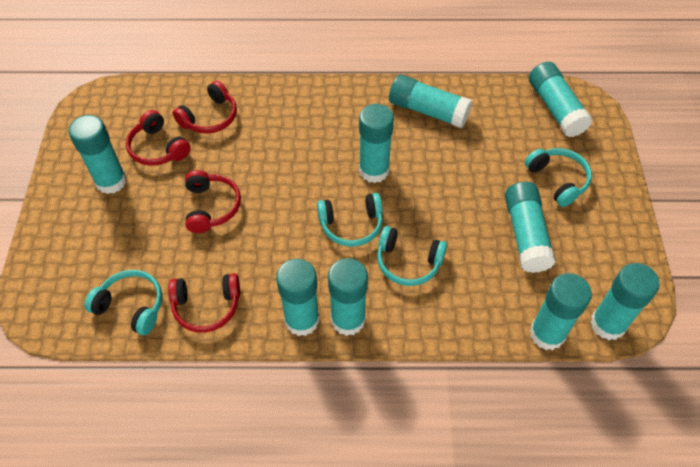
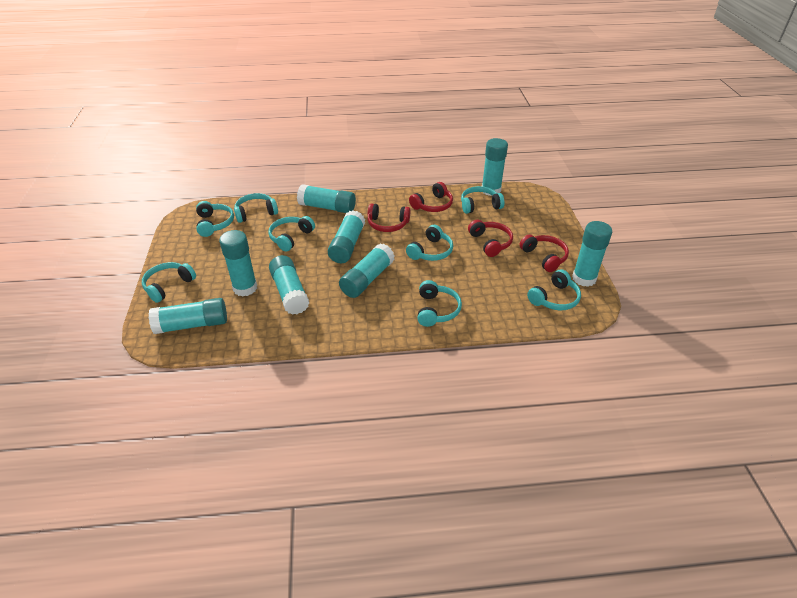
turquoise glue stick: [69,115,127,194] [276,259,319,336] [328,258,368,336] [359,104,394,183] [389,75,472,128] [505,182,556,273] [529,62,593,137] [530,273,592,350] [590,263,660,340] = 9 -> [149,298,227,334] [219,230,257,296] [269,255,309,315] [297,184,356,213] [328,210,365,263] [339,243,395,298] [482,138,508,196] [572,221,612,287] = 8
turquoise headphones: [85,270,162,335] [317,193,383,247] [377,226,447,286] [525,148,592,207] = 4 -> [142,262,196,303] [196,201,234,237] [234,193,278,223] [268,216,315,251] [406,225,453,261] [417,280,462,327] [461,186,504,214] [527,269,581,310] = 8

